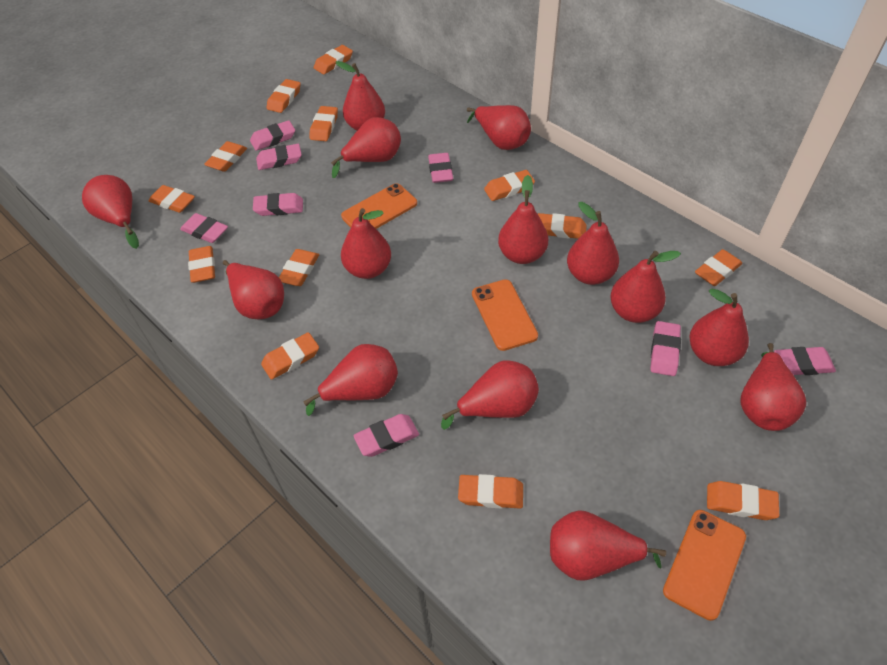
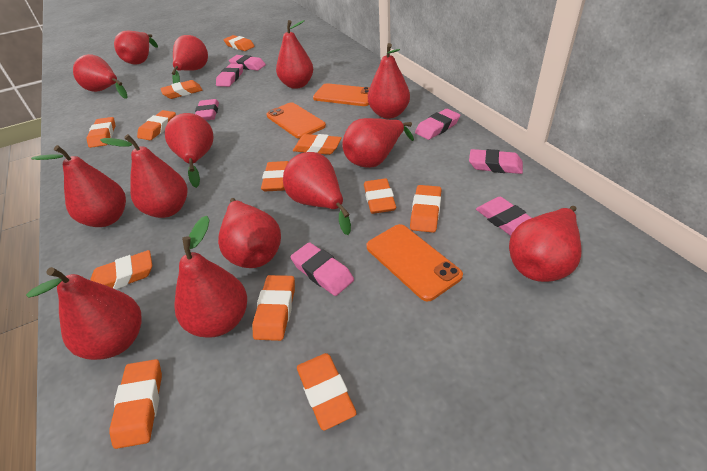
orange eraser: [148,185,195,213] [188,246,215,283] [204,141,247,172] [261,332,319,380] [266,79,301,113] [279,249,319,286] [309,106,338,141] [314,45,353,74] [458,474,523,509] [484,170,535,201] [538,213,587,239] [695,249,742,286] [707,481,779,520] = 13 -> [87,117,115,148] [91,250,152,289] [109,359,162,449] [137,110,176,140] [160,80,202,99] [224,35,255,51] [252,275,295,341] [261,161,288,191] [293,134,342,155] [297,353,357,431] [364,179,396,214] [410,185,442,233] = 12
pink eraser: [180,213,228,243] [250,120,295,151] [253,193,303,216] [256,144,302,170] [353,414,419,457] [428,153,453,183] [650,321,681,376] [774,347,836,375] = 8 -> [195,99,219,120] [216,64,243,87] [229,55,266,71] [290,242,354,296] [415,109,460,140] [469,149,523,174] [476,197,531,236] = 7

